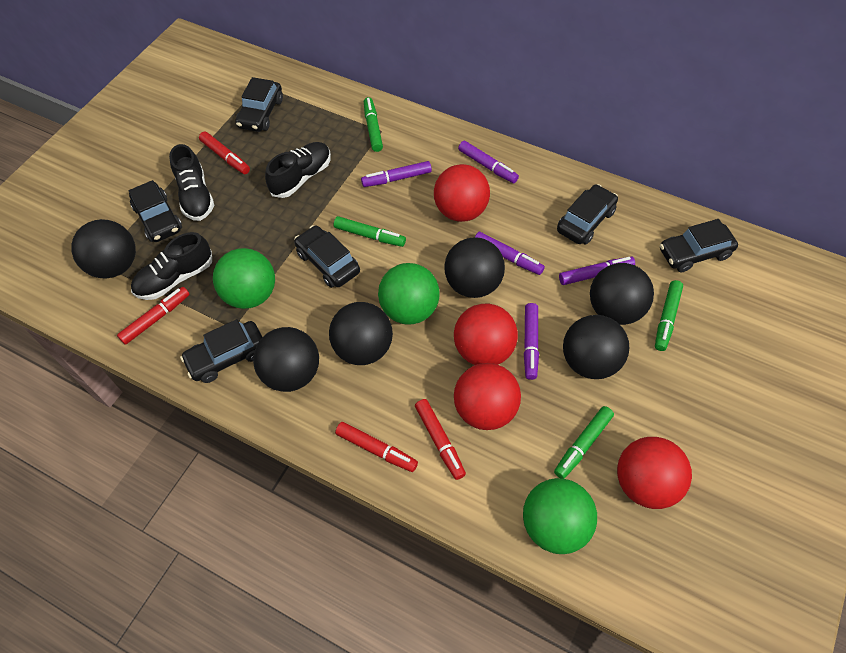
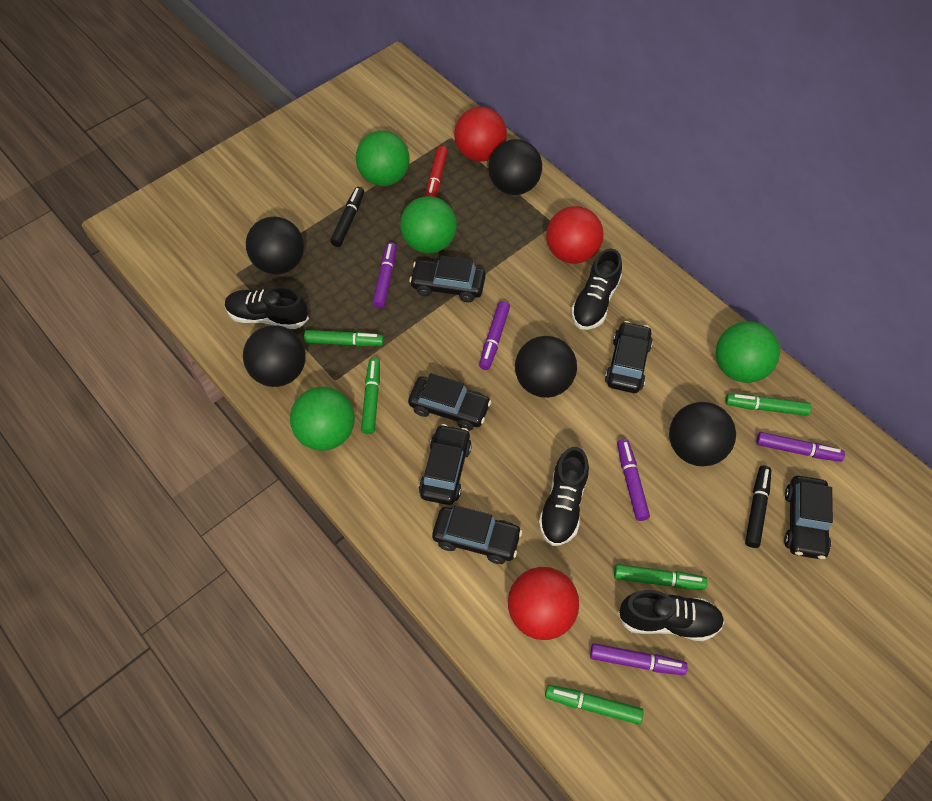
black ball: [71,219,136,278] [253,327,319,392] [329,302,393,365] [444,237,505,298] [563,315,629,379] [590,263,654,325] = 6 -> [243,325,306,387] [246,216,304,275] [488,139,542,195] [515,336,577,398] [669,402,736,467] = 5
black marker: none = 0 -> [330,187,364,247] [745,466,771,548] = 2
black shoe: [131,232,212,300] [169,144,214,221] [265,142,331,198] = 3 -> [225,287,309,329] [539,447,589,546] [571,248,622,330] [618,590,724,641] = 4
green ball: [213,248,275,309] [378,263,440,325] [523,478,597,554] = 3 -> [290,387,355,451] [356,131,409,186] [400,196,457,254] [716,322,780,383] = 4
green marker: [334,216,406,247] [364,97,383,152] [554,406,614,479] [655,280,683,351] = 4 -> [304,330,384,346] [361,358,380,434] [545,685,644,725] [614,564,707,590] [725,394,811,416] = 5
red ball: [434,164,490,222] [454,304,518,365] [454,363,521,430] [617,437,692,509] = 4 -> [454,107,507,162] [508,567,579,640] [546,206,604,264] = 3
red marker: [117,287,190,345] [199,131,250,174] [335,422,418,472] [415,399,466,480] = 4 -> [425,146,448,197] = 1

